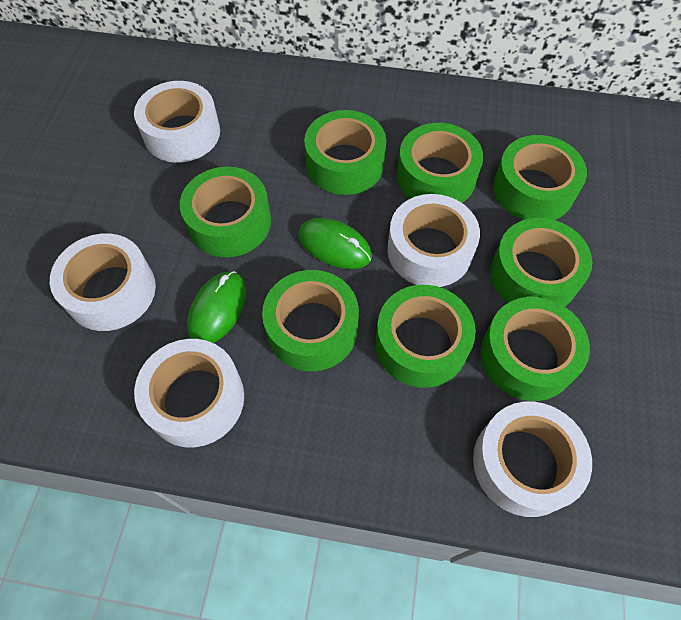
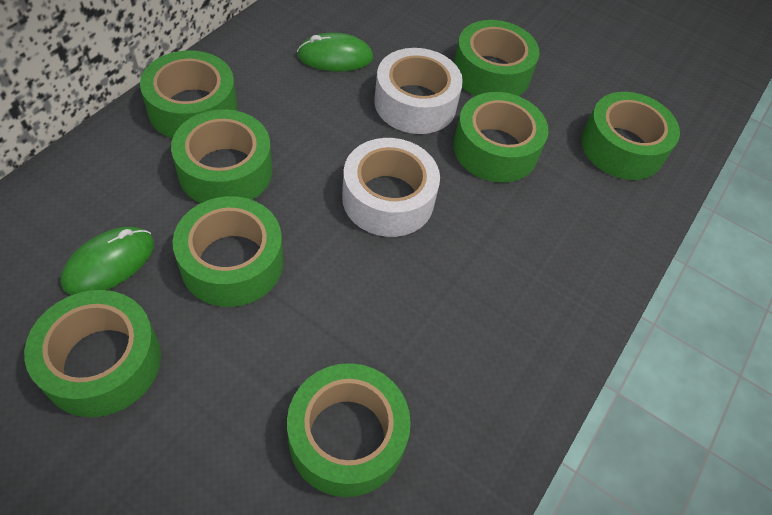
white tape: [50,234,156,331] [134,81,220,163] [134,339,244,447] [387,194,480,287] [473,402,592,517] = 5 -> [342,138,440,237] [374,48,463,134] = 2

